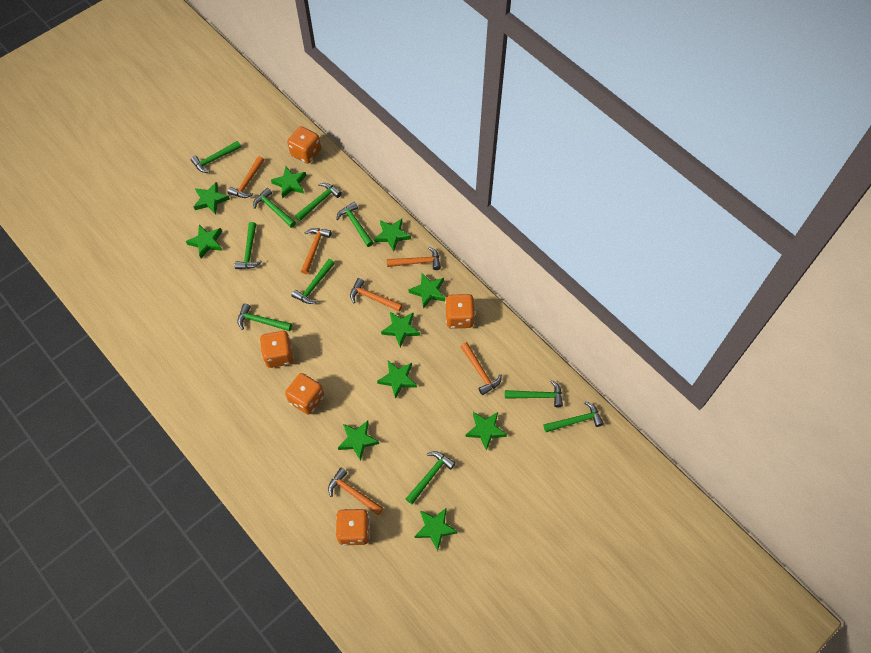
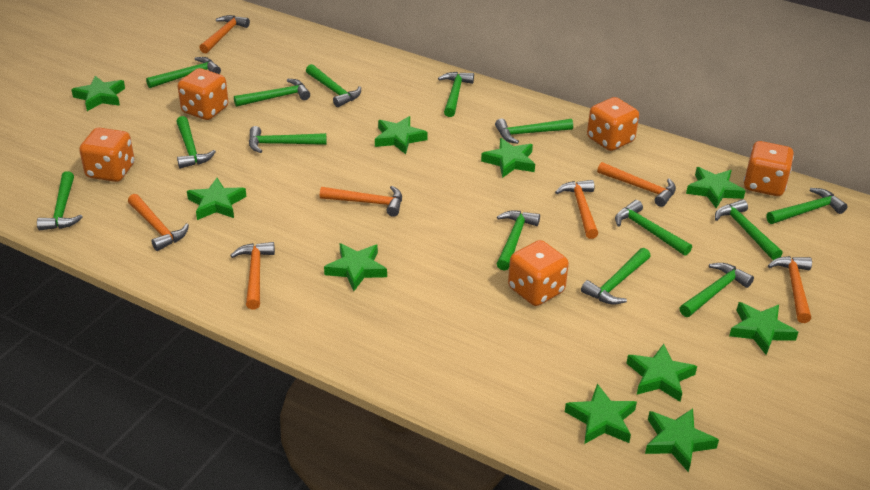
green hammer: [191,141,241,173] [234,222,262,269] [238,303,292,331] [253,188,296,228] [292,259,335,304] [295,183,342,221] [336,202,374,247] [406,451,455,504] [505,380,563,407] [544,401,604,432] = 10 -> [37,171,83,231] [146,57,221,88] [176,116,216,169] [234,79,310,107] [249,126,327,153] [306,64,361,107] [438,72,474,117] [495,119,573,144] [497,211,540,271] [581,248,651,305] [615,200,692,256] [680,263,754,317] [715,199,783,260] [766,188,848,224] = 14
orange hammer: [227,156,264,198] [301,228,331,274] [328,468,383,515] [350,278,402,312] [387,247,441,270] [460,342,502,395] = 6 -> [128,194,189,251] [199,15,250,53] [230,242,275,310] [320,186,402,217] [555,180,598,239] [597,162,676,207] [768,256,812,323] = 7

